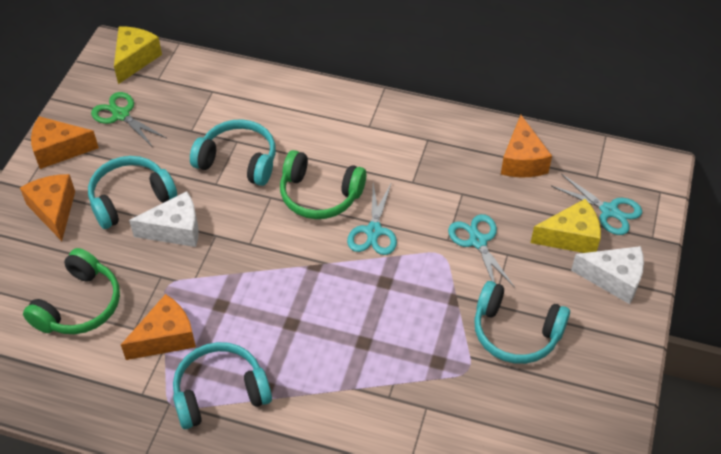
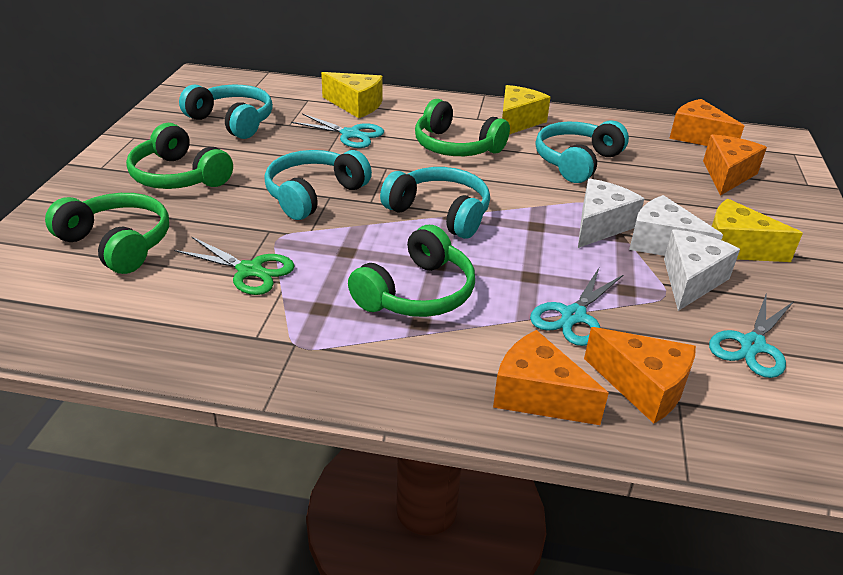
green headphones: [23,248,120,334] [280,150,366,219] = 2 -> [45,193,169,274] [126,123,233,189] [348,225,475,317] [415,99,510,156] = 4
white cheese: [129,191,199,247] [571,246,644,304] = 2 -> [578,179,644,248] [629,195,723,256] [664,229,740,311] = 3
yellow cheese: [114,26,162,84] [531,199,601,253] = 2 -> [321,72,382,118] [502,85,551,134] [712,199,803,262] = 3

